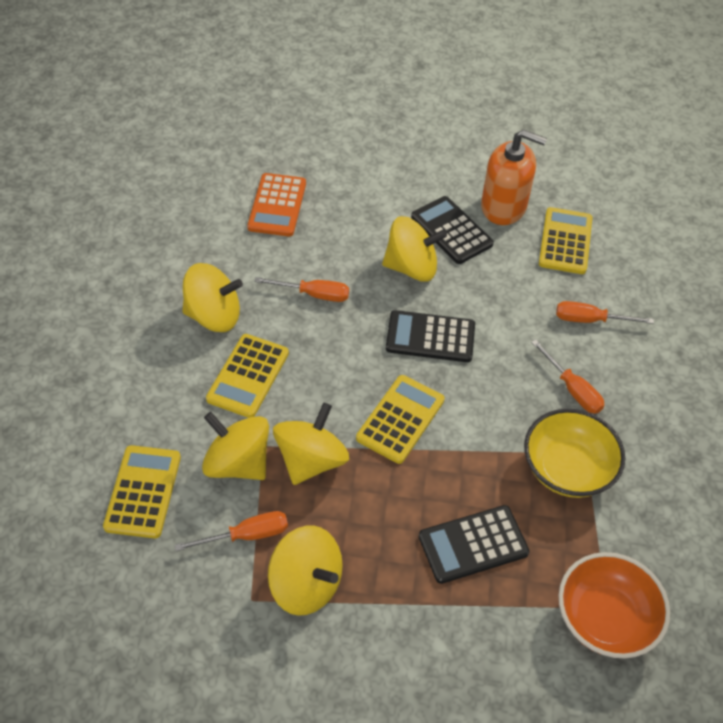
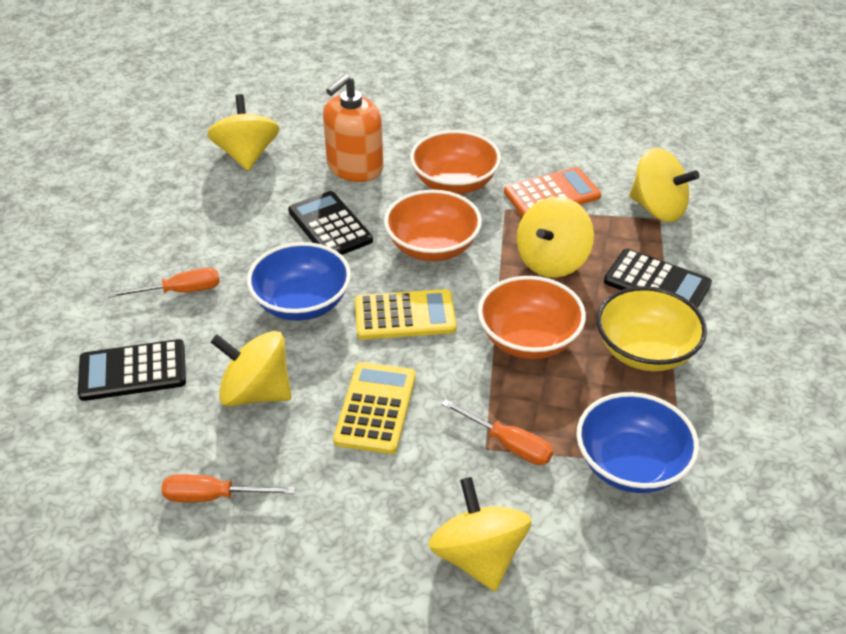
blue bowl: none = 0 -> [247,242,351,321] [576,392,699,493] = 2
orange bowl: [559,552,670,659] = 1 -> [384,190,482,261] [410,130,501,194] [478,276,586,359] = 3
orange screwdriver: [175,511,288,551] [255,277,349,302] [531,339,604,414] [556,301,654,324] = 4 -> [108,268,220,298] [161,474,295,502] [441,399,553,465] = 3
yellow calculator: [103,445,181,538] [206,334,289,418] [356,375,445,464] [539,207,592,274] = 4 -> [333,362,416,454] [355,289,456,340] = 2

